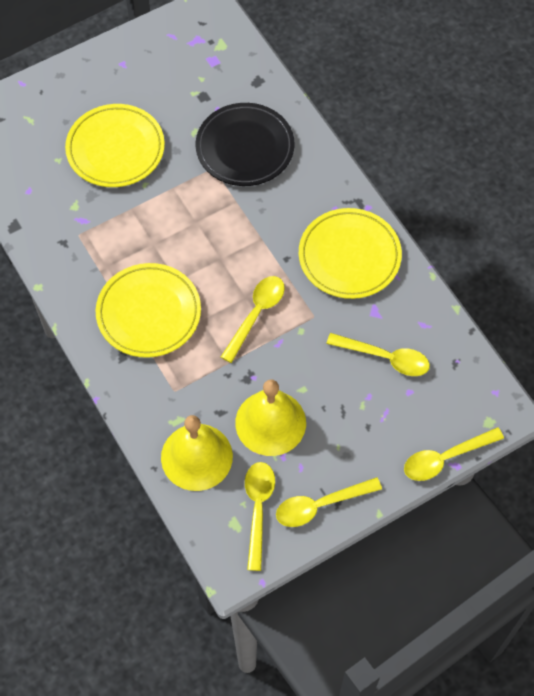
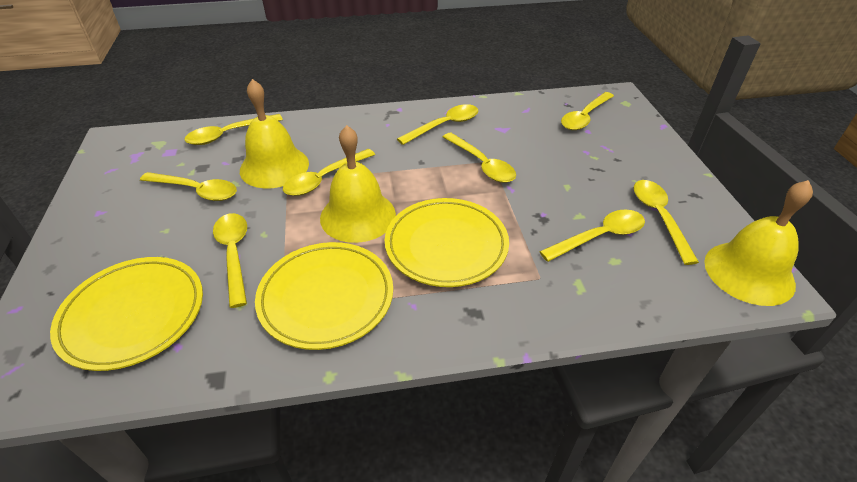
black plate: [196,103,295,186] = 1 -> none = 0
yellow bell: [161,415,233,491] [235,379,306,456] = 2 -> [240,79,309,188] [320,125,396,243] [704,180,813,306] = 3
yellow spoon: [221,276,285,363] [245,462,275,571] [276,477,382,527] [326,333,430,376] [404,427,504,481] = 5 -> [140,172,237,201] [184,114,283,145] [213,213,247,308] [283,149,375,196] [397,104,478,145] [443,132,516,183] [539,209,645,262] [561,92,614,130] [634,180,699,265] = 9

